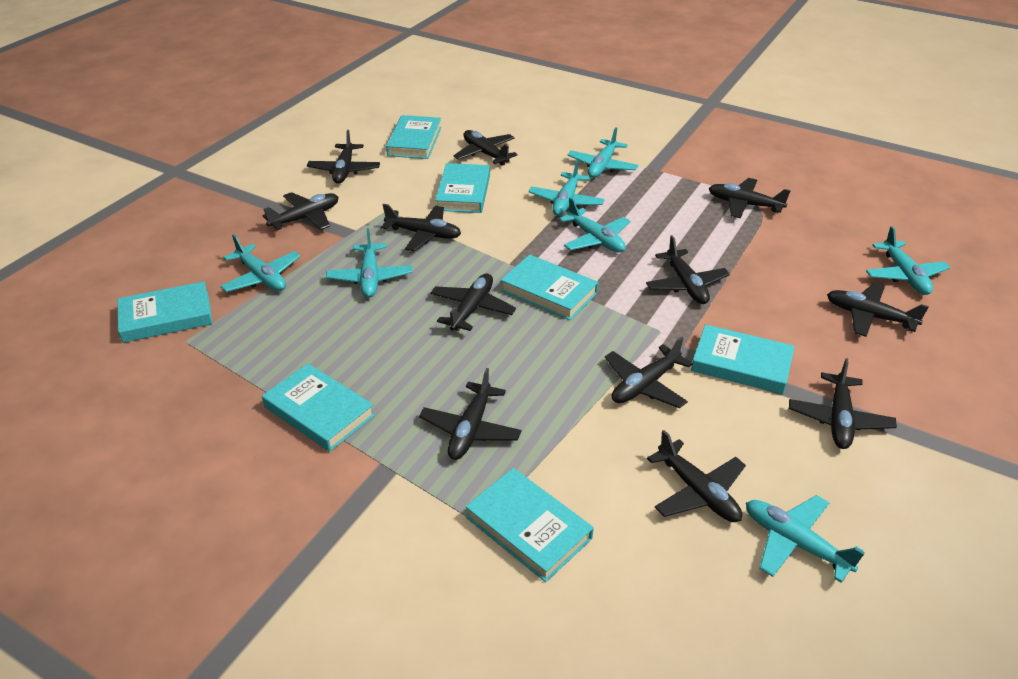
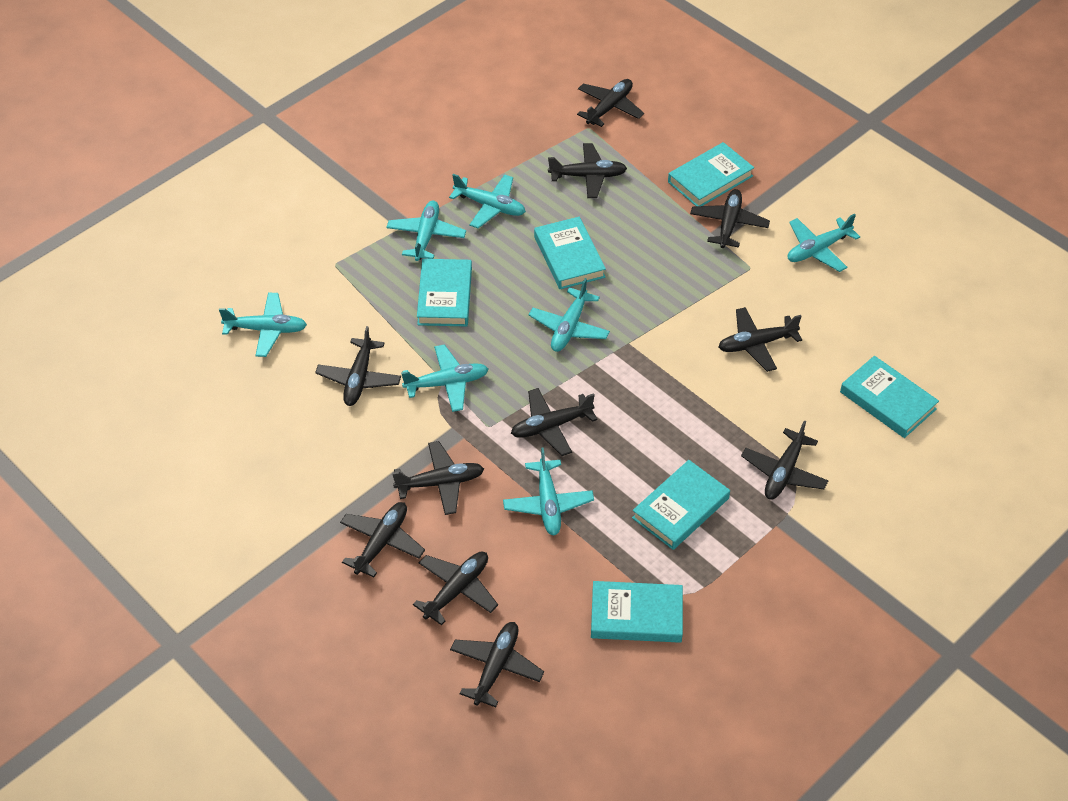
black plane: [262,192,339,230] [307,130,380,184] [381,204,461,251] [419,368,522,460] [430,274,516,331] [454,130,518,166] [605,337,693,408] [646,235,730,304] [647,430,746,522] [709,178,791,218] [789,358,897,449] [827,282,929,337] = 12 -> [315,326,401,406] [340,502,425,577] [392,441,484,515] [413,552,498,625] [450,622,544,707] [511,388,597,456] [548,143,627,198] [577,79,644,127] [690,189,770,248] [719,307,802,372] [741,420,828,500] = 11
turquoise book: [117,281,213,343] [262,363,375,452] [386,115,442,159] [435,163,490,213] [465,468,594,582] [501,255,598,320] [691,324,795,394] = 7 -> [417,259,472,326] [534,217,606,289] [591,581,683,643] [632,460,730,550] [668,142,754,206] [840,356,939,438] = 6

